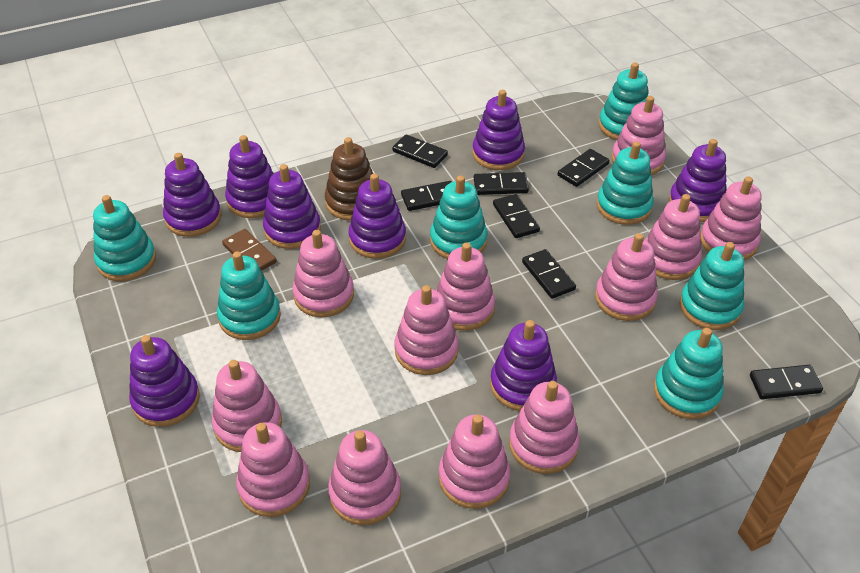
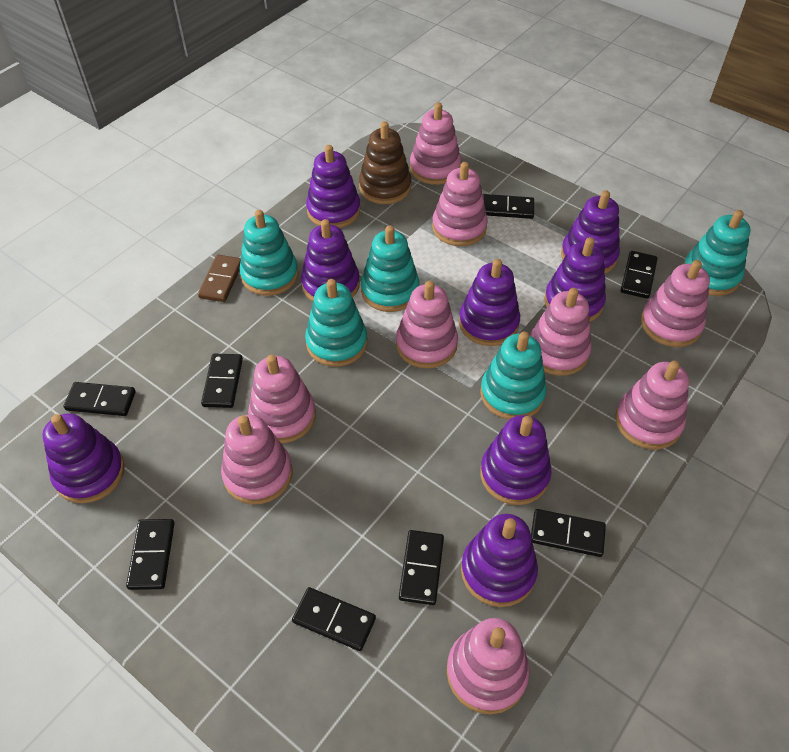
black domino: [392,134,448,168] [401,181,452,211] [474,172,529,195] [493,194,540,238] [522,249,576,299] [558,149,610,187] [750,365,823,399] = 7 -> [64,382,136,416] [126,519,175,590] [201,354,243,408] [292,587,376,651] [399,530,444,605] [483,194,534,219] [531,509,606,557] [621,251,658,299] = 8
pink stacking toy: [212,360,282,452] [236,422,310,517] [292,230,354,317] [328,430,401,525] [395,285,459,375] [436,242,495,331] [438,415,510,509] [509,381,580,474] [595,233,658,321] [611,96,666,175] [645,194,702,280] [700,176,762,260] = 12 -> [221,415,293,505] [248,355,316,443] [396,281,458,369] [410,102,461,185] [432,162,488,246] [447,618,529,714] [530,288,592,376] [615,361,689,449] [641,260,710,347] = 9
turquoise stacking toy: [93,195,156,281] [217,251,281,340] [430,176,488,259] [596,141,654,225] [599,63,648,140] [654,328,723,419] [679,242,744,330] = 7 -> [239,210,299,296] [305,279,367,367] [361,225,419,312] [480,332,547,420] [683,210,751,296] = 5

